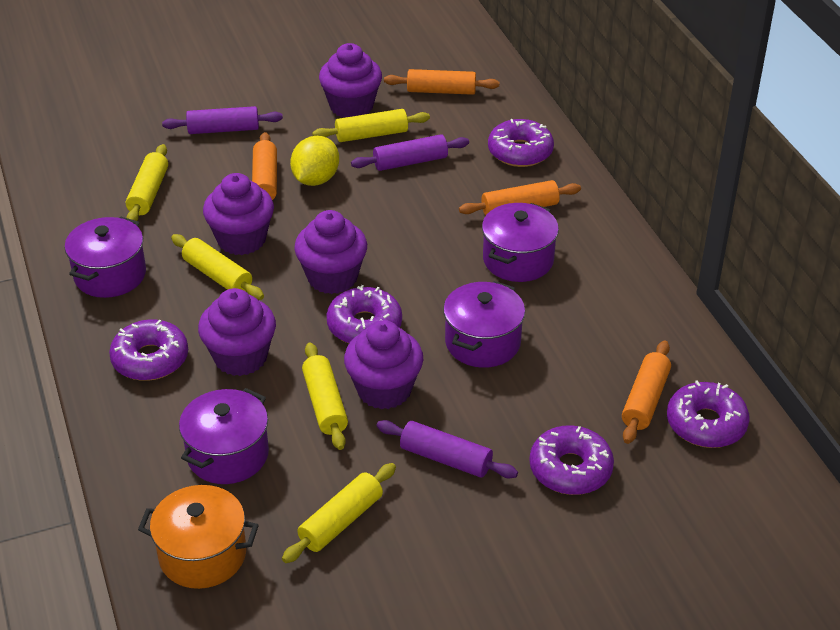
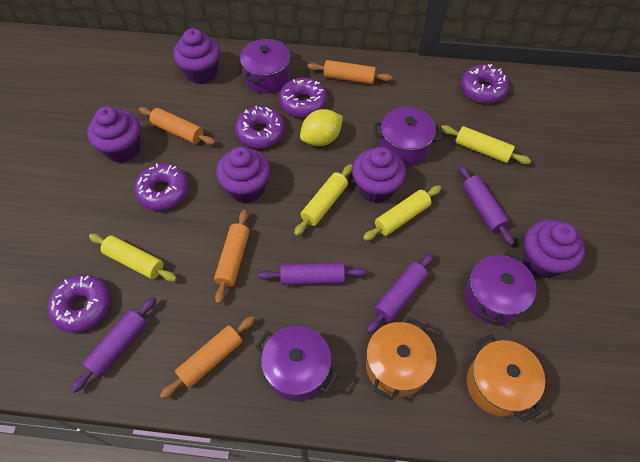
orange pot: [138,485,259,589] = 1 -> [366,317,437,401] [467,334,545,422] = 2
purple rolling pin: [162,106,283,134] [351,134,469,171] [376,420,518,479] = 3 -> [71,297,156,393] [258,262,367,285] [367,253,434,334] [459,165,514,246] = 4
yellow rolling pin: [126,144,168,221] [171,234,264,300] [282,463,396,563] [302,343,348,450] [312,109,430,142] = 5 -> [89,233,177,282] [294,164,353,236] [363,185,442,241] [441,125,531,164] = 4

